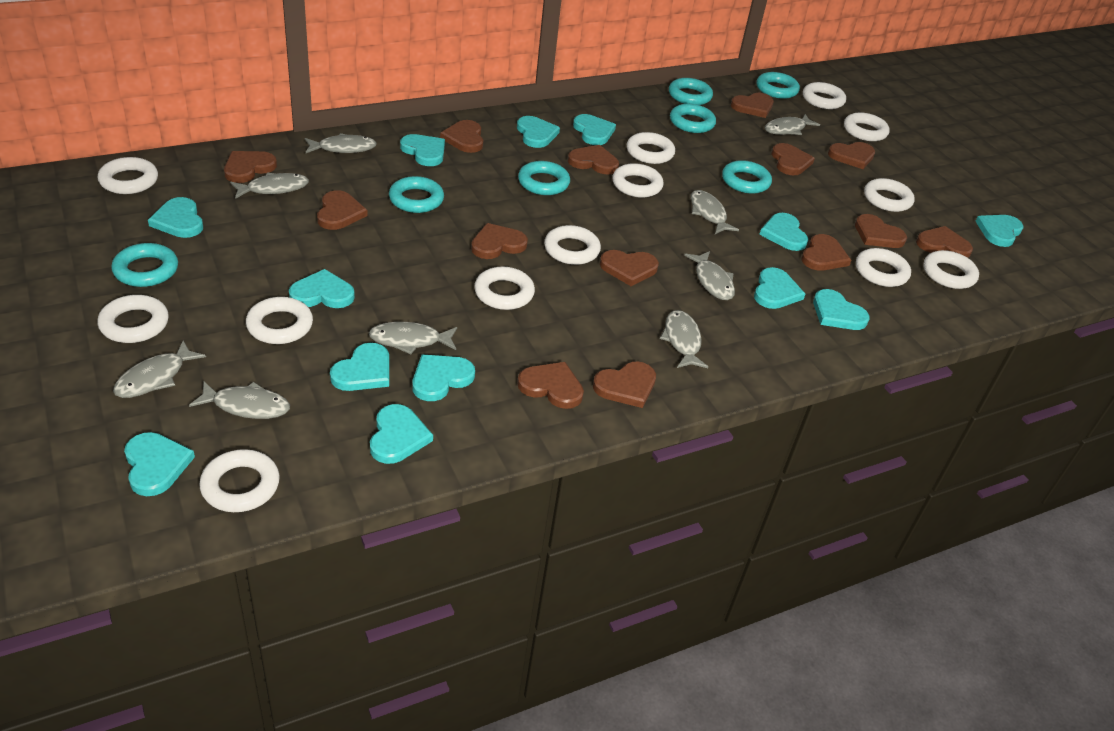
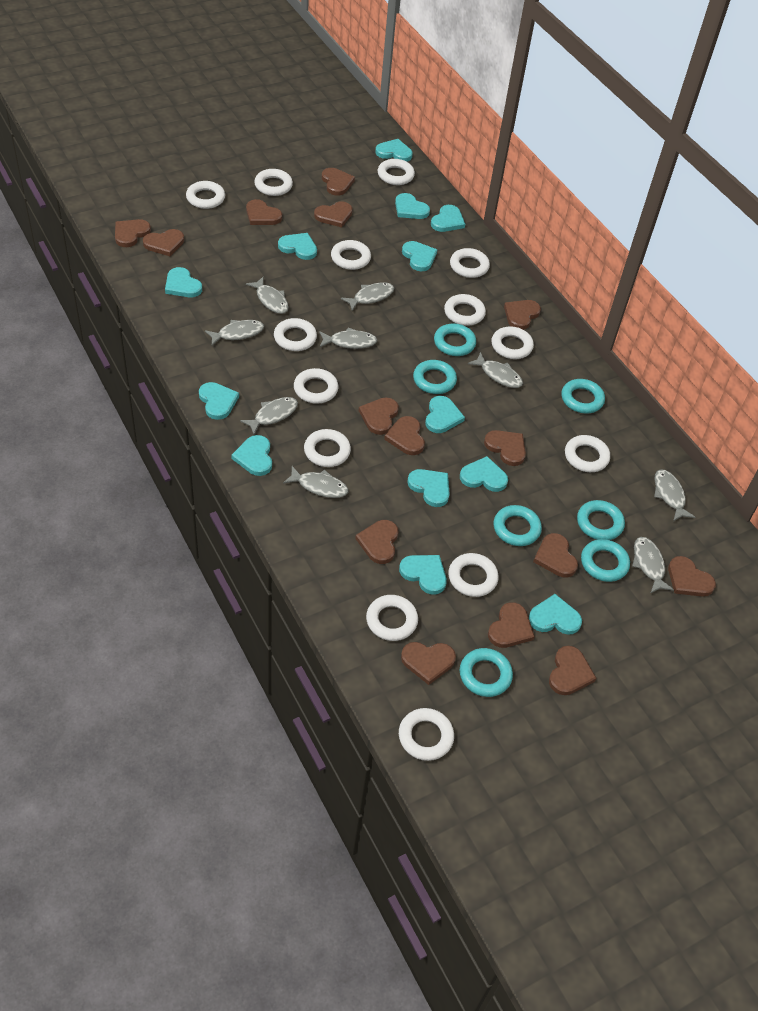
brown heart: [224,151,277,183] [317,190,368,230] [440,120,483,153] [471,223,528,259] [517,362,584,409] [568,145,619,175] [593,361,656,408] [600,250,659,286] [731,93,774,118] [772,143,815,175] [801,234,851,271] [828,142,875,169] [855,214,907,248] [916,226,973,258] = 14 -> [115,219,151,247] [143,229,184,256] [246,199,282,225] [314,201,353,227] [322,168,355,195] [355,520,398,564] [359,397,399,435] [384,416,425,455] [401,642,456,685] [484,430,526,466] [488,602,535,648] [504,300,541,330] [533,533,578,577] [549,646,597,695] [668,556,716,597] = 15
white ring: [98,157,158,194] [98,295,169,343] [199,449,280,512] [246,297,313,344] [474,267,535,310] [544,225,601,265] [612,163,664,198] [627,132,675,164] [803,82,846,109] [844,112,890,141] [856,248,911,287] [864,178,915,212] [923,250,979,289] = 13 -> [186,181,225,209] [254,169,293,196] [274,318,317,351] [294,368,338,404] [304,429,351,467] [331,240,371,270] [366,595,418,641] [378,159,415,185] [399,708,454,761] [444,294,486,326] [448,553,499,597] [450,248,490,278] [492,327,534,359] [565,435,610,472] = 14

